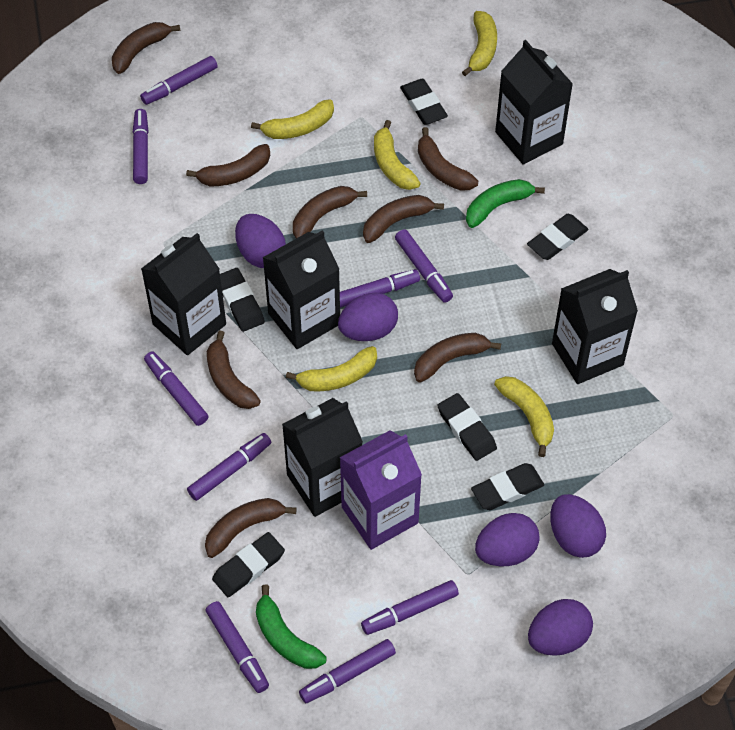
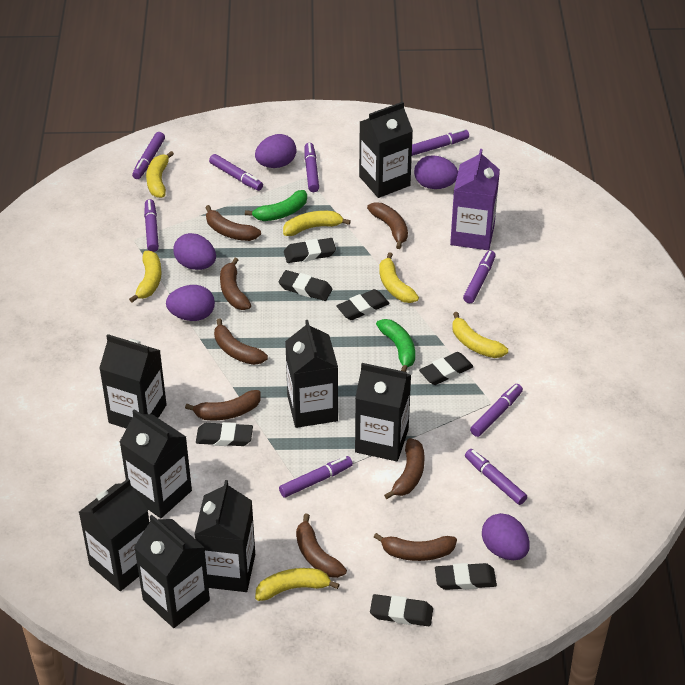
black carton: [141,233,226,355] [262,230,340,349] [282,398,363,517] [495,40,573,164] [552,269,638,384] = 5 -> [79,479,149,591] [99,334,167,429] [120,409,192,518] [134,515,210,628] [195,480,255,592] [285,320,338,428] [355,363,411,461] [359,102,413,198] = 8
black eraser: [212,532,285,597] [220,268,265,332] [400,79,448,125] [437,393,497,461] [471,463,544,510] [527,214,588,260] = 6 -> [196,422,253,446] [278,270,332,301] [284,238,336,263] [336,289,390,320] [370,594,433,626] [419,352,474,385] [435,563,497,590] = 7
yellow banana: [251,99,334,139] [286,346,377,391] [374,120,421,190] [462,11,497,76] [494,376,554,457] = 5 -> [129,251,162,303] [146,151,174,198] [255,568,340,601] [283,211,351,236] [379,252,419,303] [452,312,508,358] = 6

